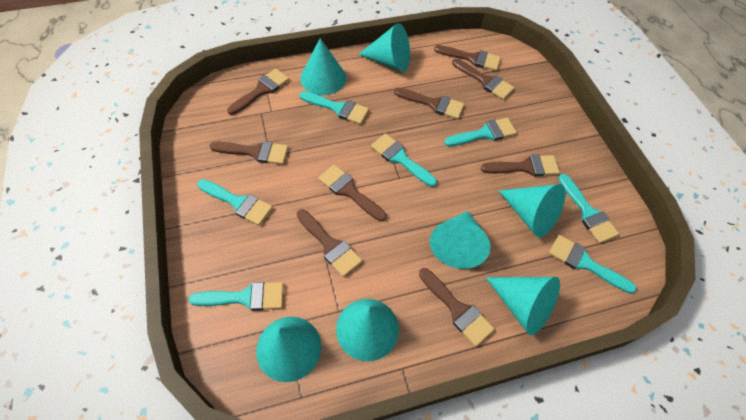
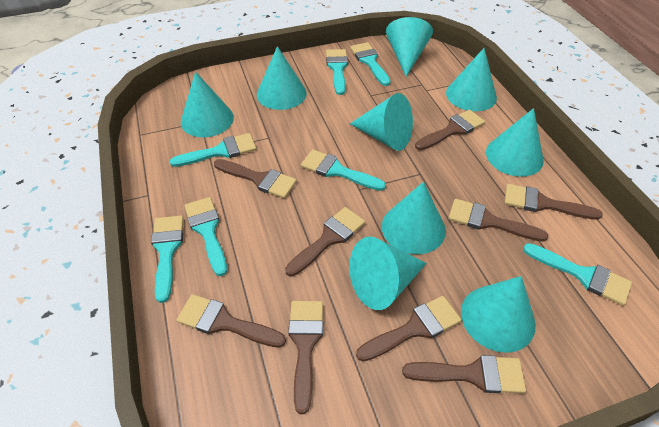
turquoise cone: [256,317,321,382] [300,38,346,95] [336,299,399,361] [358,23,410,72] [430,211,490,269] [486,277,560,336] [499,184,565,237] = 7 -> [181,72,234,137] [257,46,307,110] [349,237,427,310] [350,93,413,151] [382,182,446,254] [386,17,433,77] [446,48,497,111] [461,276,536,353] [486,108,544,177] = 9

